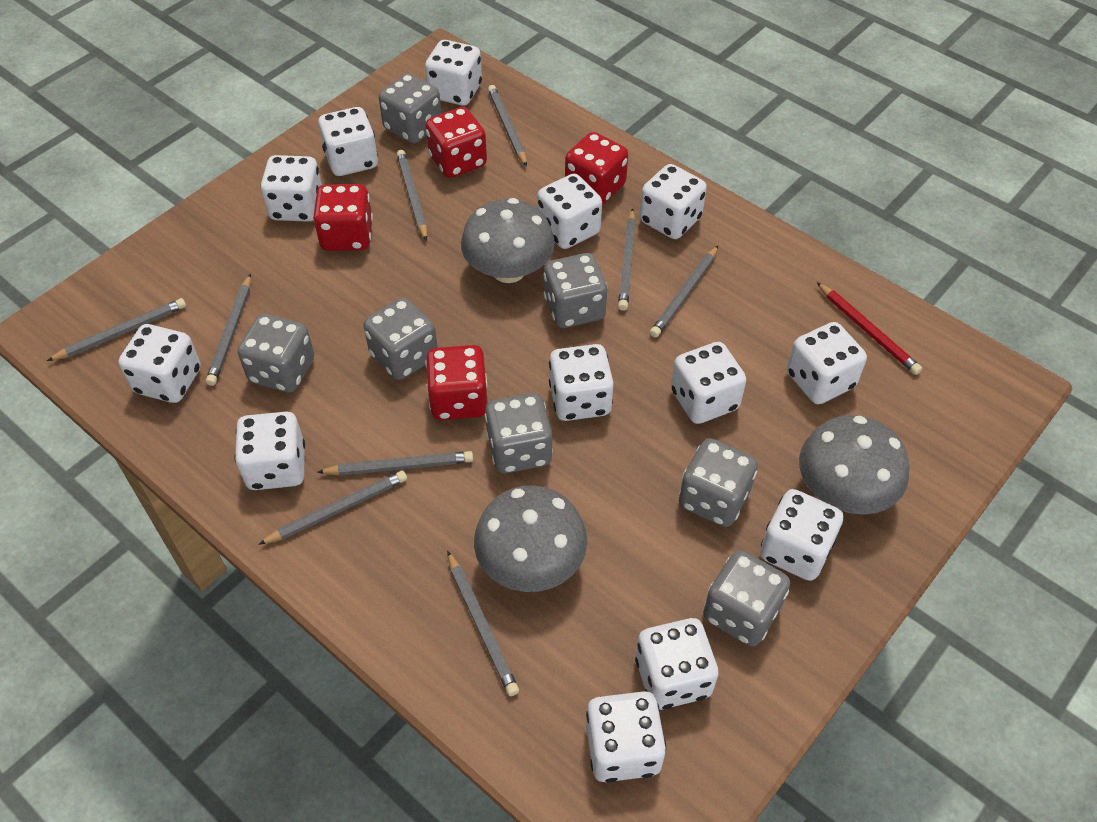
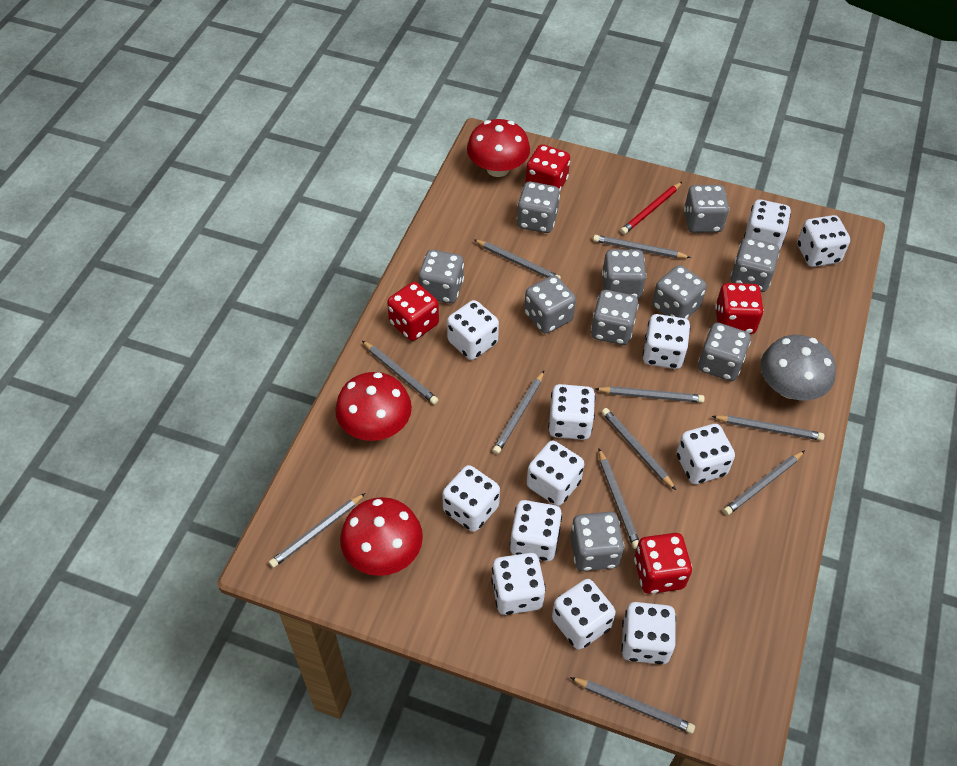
grey dice: [238,314,314,392] [364,297,438,380] [379,73,442,144] [485,393,553,474] [543,253,608,328] [679,438,758,527] [703,550,790,646] = 7 -> [419,250,464,303] [517,182,560,233] [524,275,576,334] [570,512,624,571] [591,290,639,345] [602,249,646,299] [652,265,707,319] [684,185,729,233] [698,323,751,381] [731,238,779,292] = 10
grey mushroom: [461,198,555,283] [474,485,587,592] [799,415,909,515] = 3 -> [760,335,836,400] = 1
grey pencil: [47,298,186,361] [206,274,251,386] [258,471,407,545] [317,451,473,476] [397,150,427,241] [447,551,519,696] [488,85,527,167] [618,208,636,311] [650,246,718,338] = 9 -> [269,493,365,568] [362,341,438,404] [474,240,561,279] [492,371,544,454] [570,677,695,734] [593,235,691,258] [595,386,705,403] [599,449,639,549] [602,408,676,490] [712,415,824,441] [723,450,805,515] = 11
red mushroom: none = 0 -> [335,372,412,441] [340,497,423,576] [467,119,530,177] = 3
white dice: [119,324,201,403] [234,411,305,490] [260,155,322,222] [318,107,378,176] [425,40,482,105] [537,174,602,249] [549,344,614,421] [586,691,666,783] [635,618,719,710] [640,164,707,239] [671,342,746,424] [760,489,843,581] [787,322,867,404] = 13 -> [442,465,500,532] [447,300,499,360] [491,553,546,615] [510,500,562,561] [527,441,584,506] [548,384,595,440] [552,579,616,650] [621,602,676,664] [643,314,690,369] [676,424,735,484] [744,200,791,250] [797,215,850,267] = 12

